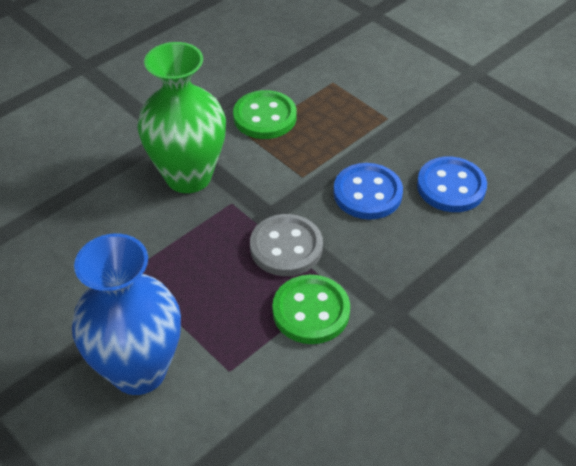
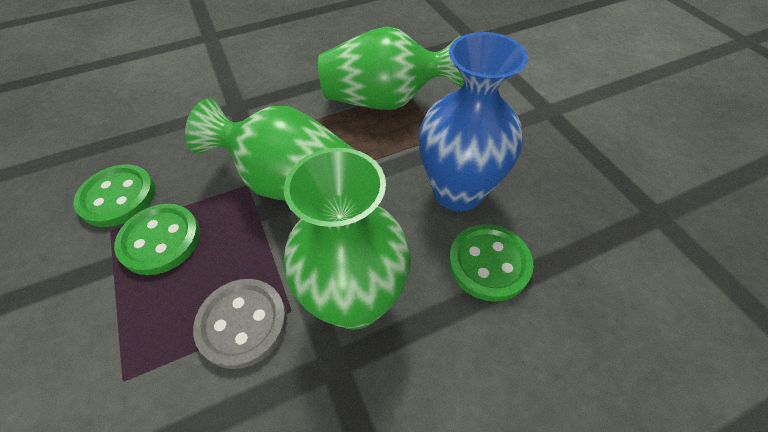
blue button: [333,163,403,220] [417,156,487,212] = 2 -> none = 0
green button: [233,90,297,139] [272,275,350,344] = 2 -> [74,165,155,227] [114,204,200,275] [449,224,534,302] = 3
green vase: [137,42,226,193] = 1 -> [185,99,355,200] [283,148,411,330] [318,26,464,110] = 3

